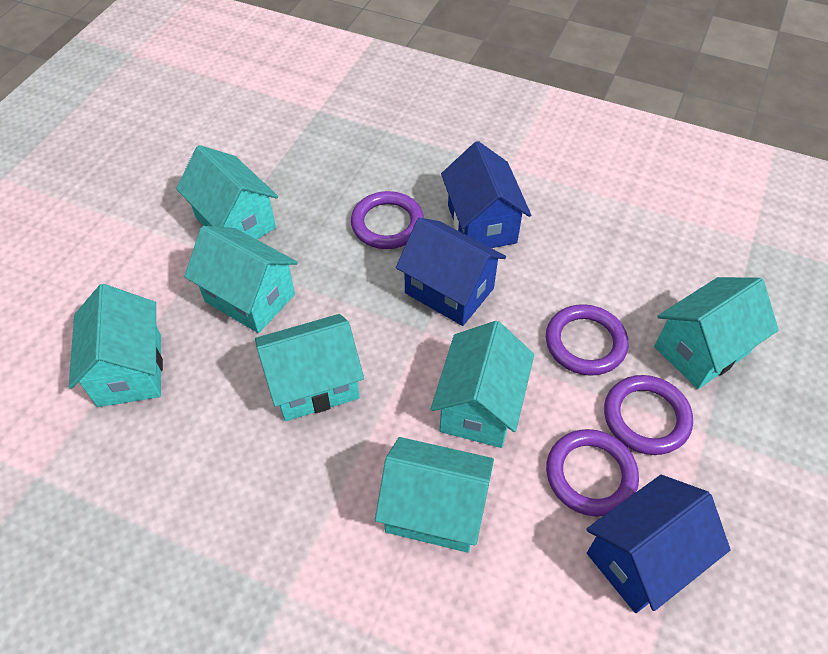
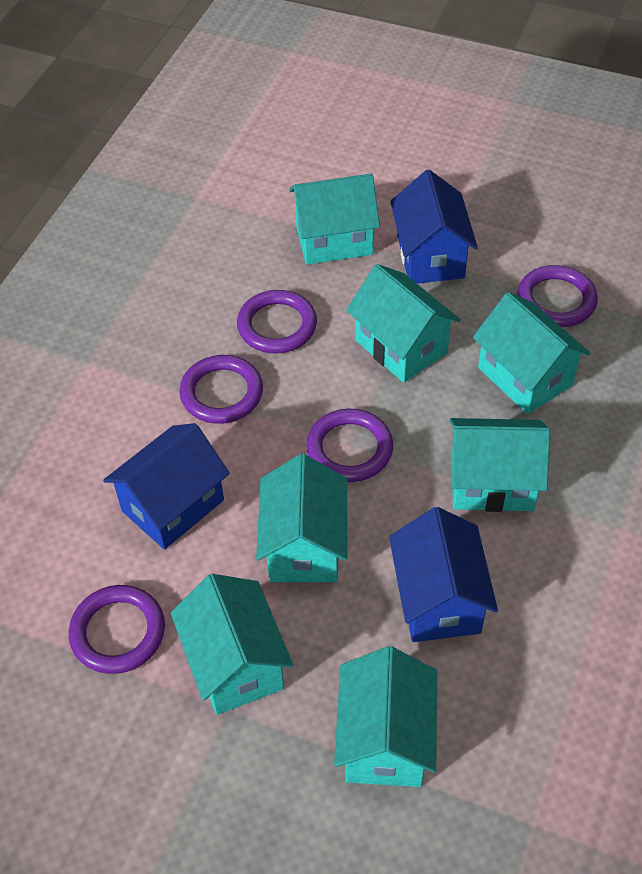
purple ring: [351,191,424,249] [546,304,628,376] [546,429,639,517] [604,375,693,455] = 4 -> [69,585,165,674] [179,355,263,424] [237,290,317,354] [306,409,393,482] [518,265,598,327] = 5

